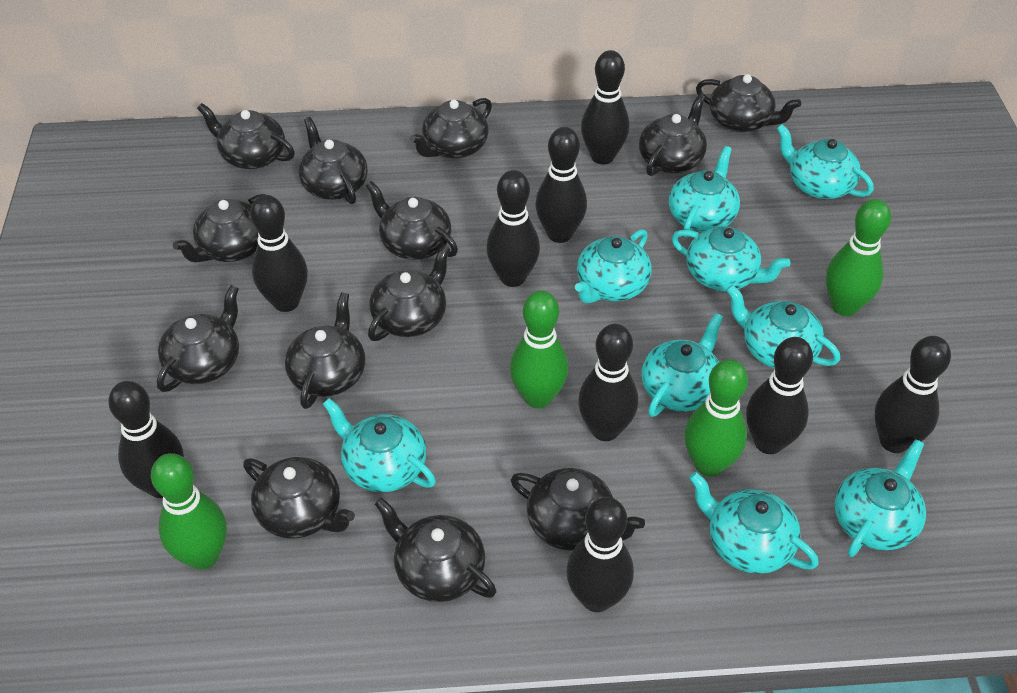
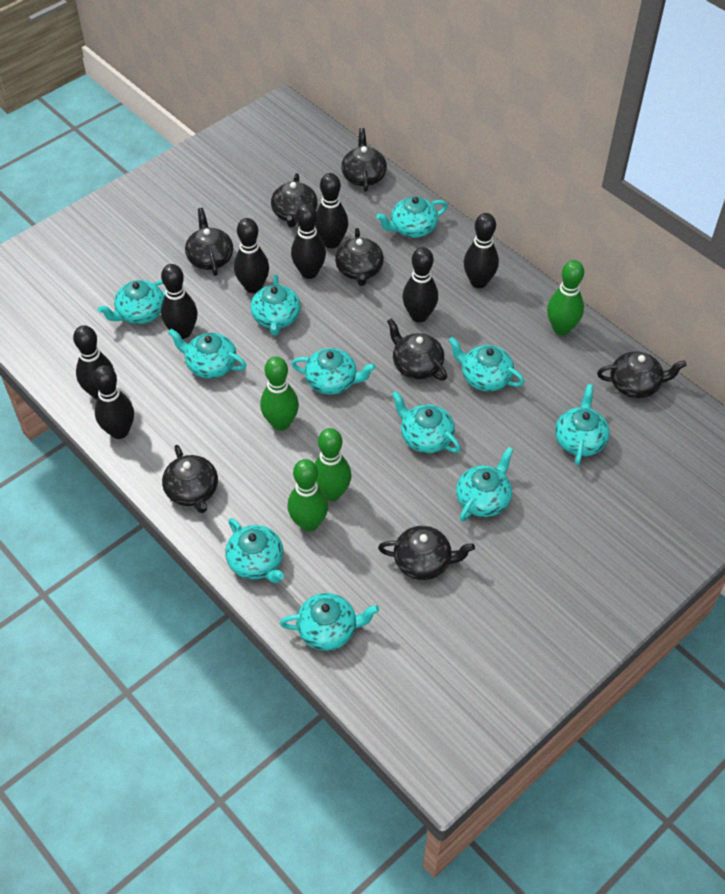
black bowling pin: [108,381,184,498] [250,195,308,312] [486,170,540,287] [535,127,587,243] [566,497,634,612] [578,324,638,441] [581,50,629,165] [746,337,813,454] [875,336,951,453] = 9 -> [73,325,114,399] [93,365,134,439] [161,264,197,339] [234,218,269,293] [291,203,326,279] [315,173,348,249] [402,247,438,322] [464,213,499,288] = 8
black teapot: [157,285,239,392] [173,194,266,263] [197,103,295,169] [243,457,355,539] [285,293,365,409] [298,117,368,204] [366,181,458,260] [368,245,450,341] [375,498,496,602] [410,98,492,158] [511,468,645,551] [639,94,707,176] [696,74,801,132] = 13 -> [162,445,218,513] [185,208,233,276] [271,173,318,227] [335,228,384,286] [341,128,387,192] [378,526,475,580] [387,318,447,380] [597,351,686,398] = 8
turquoise teapot: [323,398,436,492] [575,229,652,303] [642,313,723,417] [669,146,740,238] [671,226,790,291] [689,472,819,574] [726,285,840,368] [776,124,874,199] [834,439,926,557] = 9 -> [98,280,166,324] [168,329,246,379] [225,518,284,583] [251,275,301,336] [280,593,379,651] [291,348,376,395] [376,196,448,238] [392,391,461,453] [448,337,524,392] [456,447,513,521] [555,384,610,465] = 11

